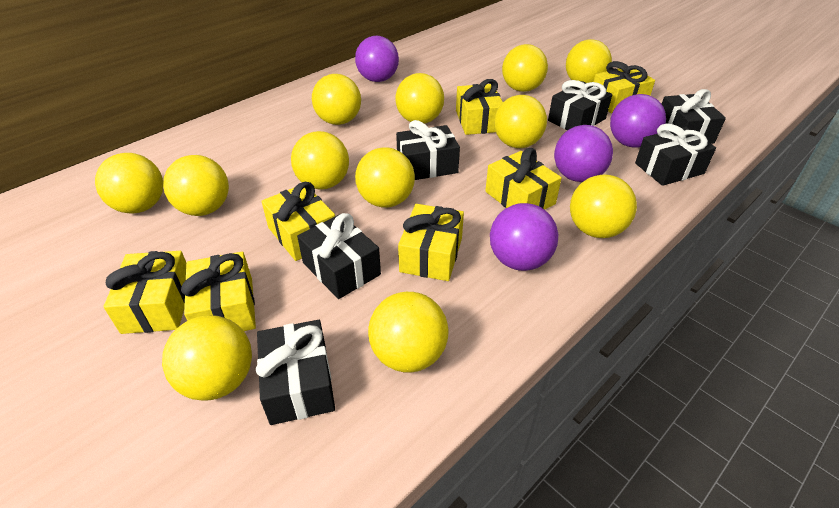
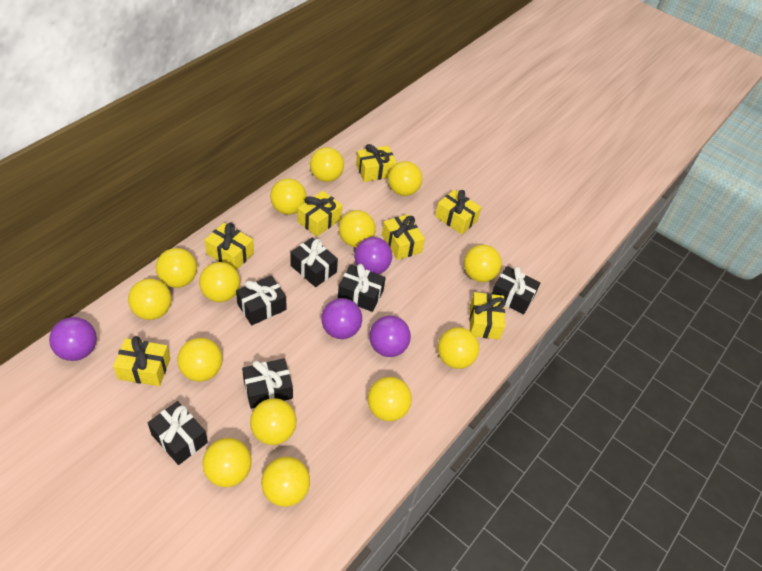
yellow ball: [95,153,163,214] [162,315,252,401] [163,155,229,216] [291,131,349,189] [312,74,361,125] [355,147,415,208] [368,292,448,373] [395,73,444,124] [494,95,547,148] [502,44,548,92] [566,39,612,83] [570,174,637,238] = 12 -> [128,279,172,320] [156,248,197,288] [177,338,222,382] [199,262,240,302] [202,438,252,487] [250,398,297,445] [261,457,310,507] [270,178,307,215] [310,147,344,182] [339,210,375,247] [368,377,412,421] [388,161,422,196] [438,327,479,369] [464,245,502,282] = 14

